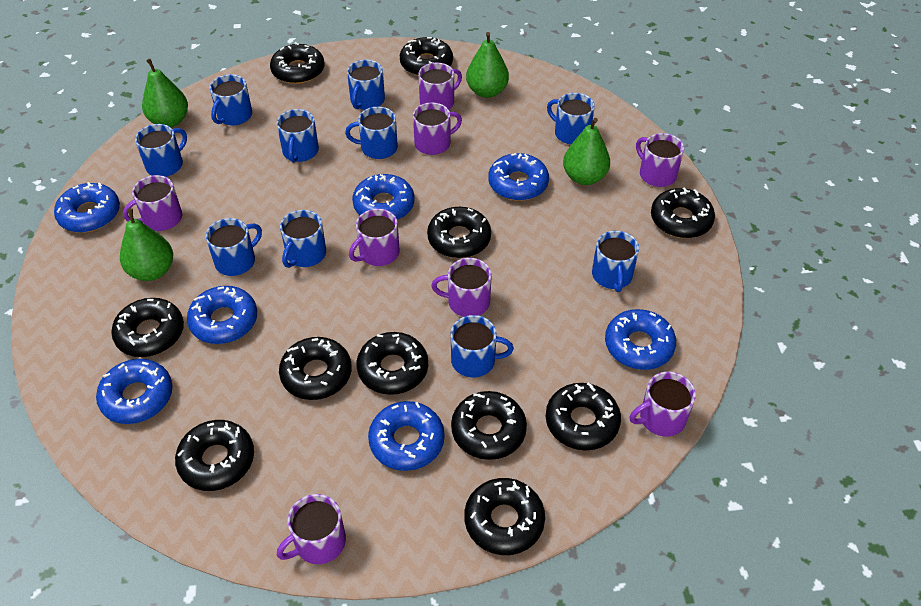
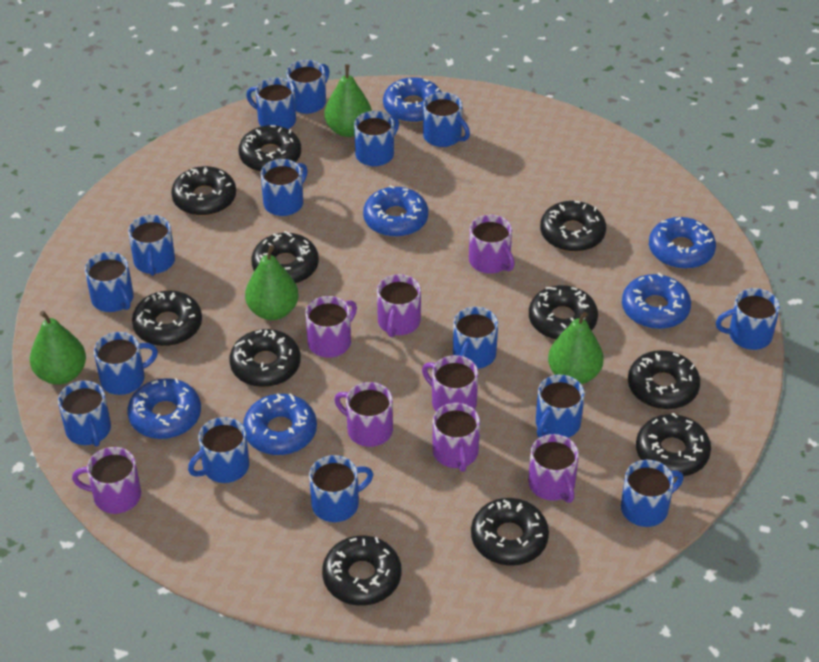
blue donut: [54,182,120,233] [96,359,173,424] [187,286,257,344] [352,174,415,220] [368,401,445,471] [488,153,549,201] [605,309,676,370] = 7 -> [128,378,201,439] [243,393,317,455] [363,185,428,237] [383,77,441,123] [622,273,691,329] [649,217,716,269] = 6
blue mug: [135,124,187,177] [206,218,262,276] [210,74,252,126] [277,109,319,163] [280,210,326,268] [345,107,398,159] [347,60,385,110] [451,315,514,378] [547,93,595,145] [592,231,639,292] = 10 -> [58,381,111,447] [85,252,133,312] [94,332,158,395] [128,215,175,276] [188,417,249,483] [246,78,296,129] [261,159,308,216] [286,60,330,114] [309,455,373,522] [354,111,399,166] [423,92,470,147] [453,307,498,369] [536,375,585,438] [621,460,684,527] [716,288,780,350] = 15

